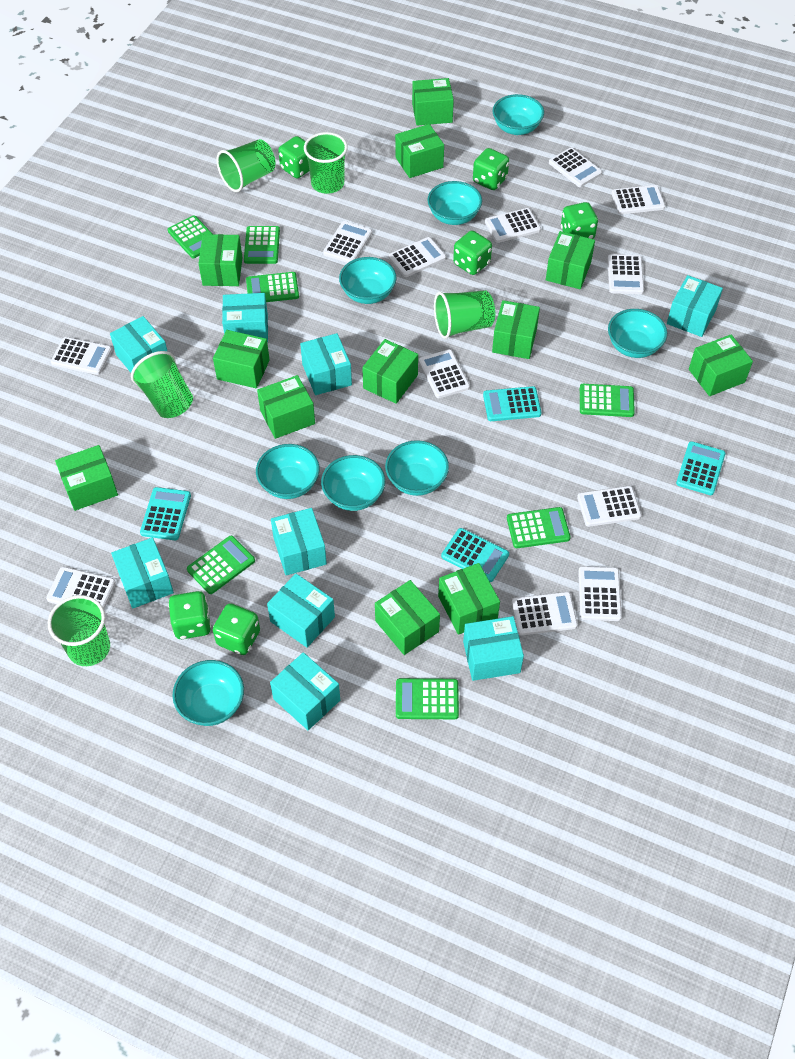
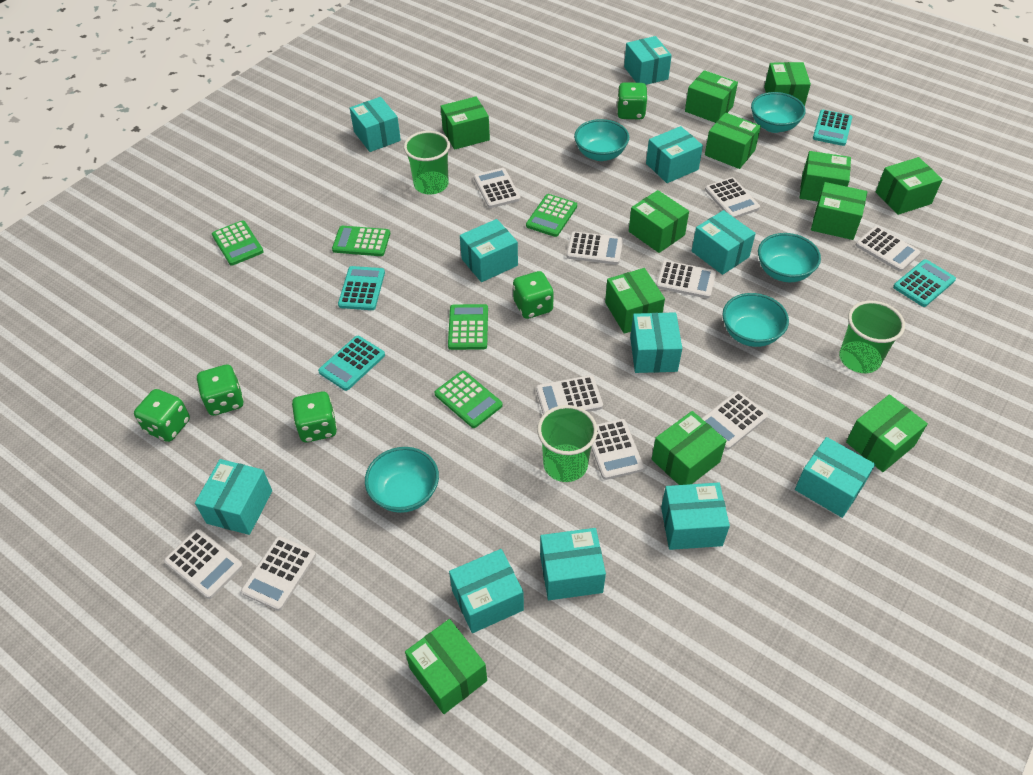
green calculator: [168,215,212,258] [187,536,255,594] [244,226,280,264] [246,272,299,302] [396,678,459,719] [507,507,570,548] [580,384,635,417] = 7 -> [212,220,264,266] [332,226,390,256] [435,371,503,428] [448,304,488,350] [526,194,577,237] = 5
green cup: [48,595,110,666] [131,351,193,418] [216,139,275,192] [304,132,348,194] [434,290,495,339] = 5 -> [404,131,450,195] [537,405,598,482] [839,301,905,373] = 3
green dice: [168,591,211,639] [213,603,260,655] [278,136,309,178] [453,231,492,275] [473,148,509,190] [561,202,598,239] = 6 -> [134,389,190,442] [197,364,244,416] [292,392,337,442] [513,271,554,319] [617,82,647,119] = 5
turquoise bowl: [172,660,244,726] [256,444,320,499] [321,455,385,511] [339,257,396,304] [385,440,449,496] [427,181,482,225] [493,94,544,135] [608,309,667,358] = 8 -> [365,447,439,513] [574,119,629,161] [722,293,789,347] [751,92,806,133] [758,233,821,282] = 5
turquoise box: [110,316,168,373] [111,537,174,608] [222,293,268,343] [267,574,335,648] [270,652,340,730] [271,508,327,575] [300,333,352,395] [463,616,524,681] [667,275,723,337] = 9 -> [195,459,272,535] [350,97,401,152] [449,549,524,633] [460,219,518,282] [540,528,606,600] [624,36,672,85] [630,312,682,373] [646,126,703,183] [661,483,730,550] [692,210,756,275] [795,437,875,518] = 11
white calculator: [46,567,116,609] [51,337,112,375] [323,221,372,263] [389,237,446,277] [419,349,470,398] [485,208,541,243] [512,592,578,635] [549,148,602,187] [577,486,641,527] [578,566,622,621] [607,254,644,294] [611,185,665,214] = 12 -> [164,529,243,599] [241,536,316,611] [474,168,520,208] [536,375,603,414] [566,231,623,265] [591,419,644,480] [656,260,716,299] [702,391,768,450] [705,177,760,218] [856,226,921,272] = 10

